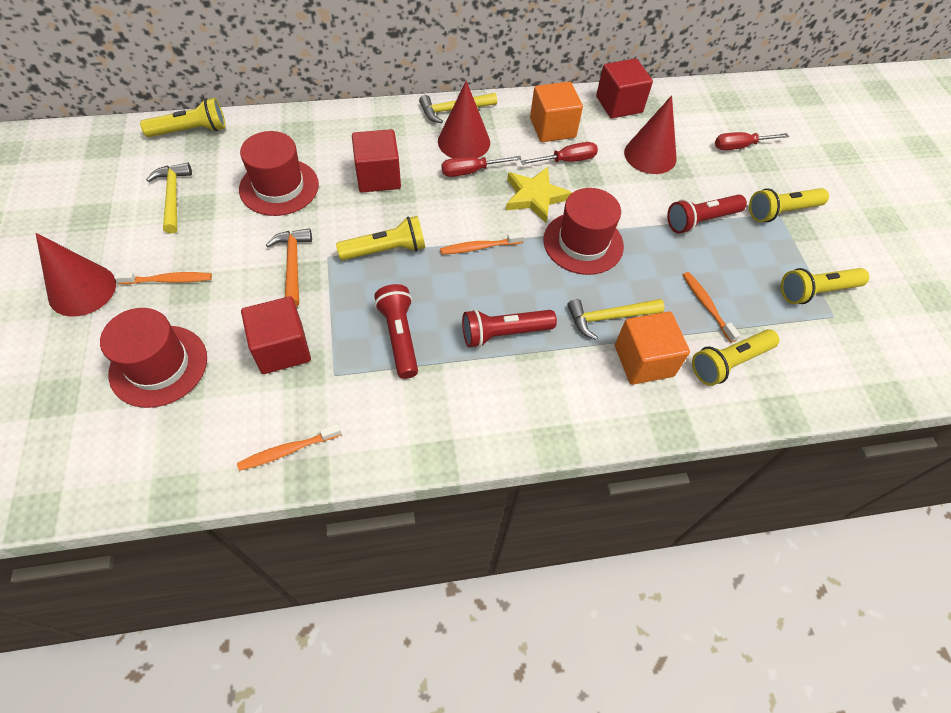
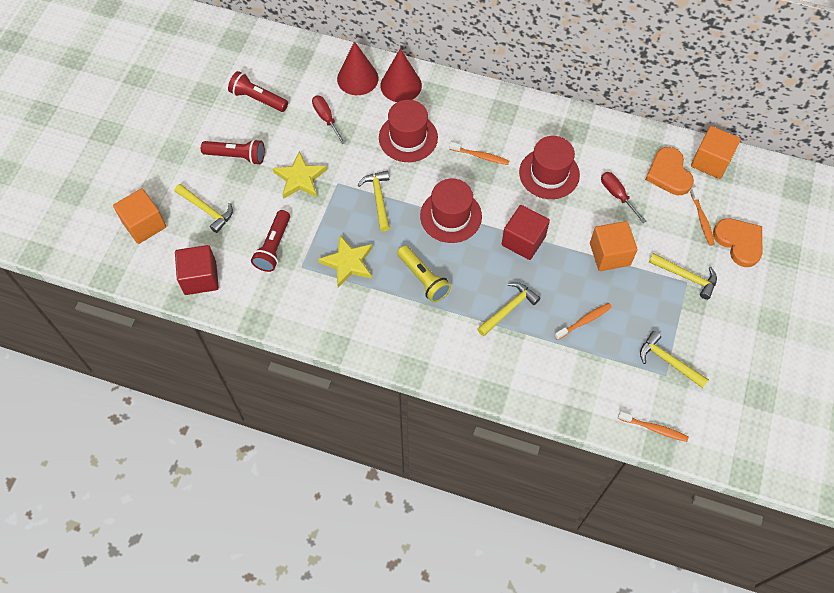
orange cube: [530,82,583,142] [615,311,690,385] = 2 -> [113,188,166,244] [590,221,638,271] [691,126,741,179] = 3
orange hammer: [266,228,312,307] = 1 -> none = 0
orange heart: none = 0 -> [645,147,694,195] [713,218,762,267] = 2
red cone: [36,233,116,317] [438,80,490,158] [624,95,677,174] = 3 -> [337,41,378,95] [380,48,422,102] = 2
red cube: [241,296,311,374] [352,129,401,193] [596,58,653,118] = 3 -> [175,245,219,295] [502,205,550,260] = 2
red screwdriver: [442,156,522,177] [521,142,598,165] [715,132,789,150] = 3 -> [312,96,346,144] [601,172,646,223] = 2
yellow flashlight: [140,98,226,137] [336,216,425,260] [692,329,779,386] [749,188,829,222] [781,268,869,304] = 5 -> [397,245,451,303] = 1
yellow hammer: [146,163,192,234] [419,93,497,123] [567,299,664,340] = 3 -> [175,184,233,233] [358,171,390,232] [477,282,540,336] [640,331,709,388] [649,253,717,300] = 5
yellow star: [506,167,572,223] = 1 -> [272,151,327,199] [318,235,373,288] = 2

